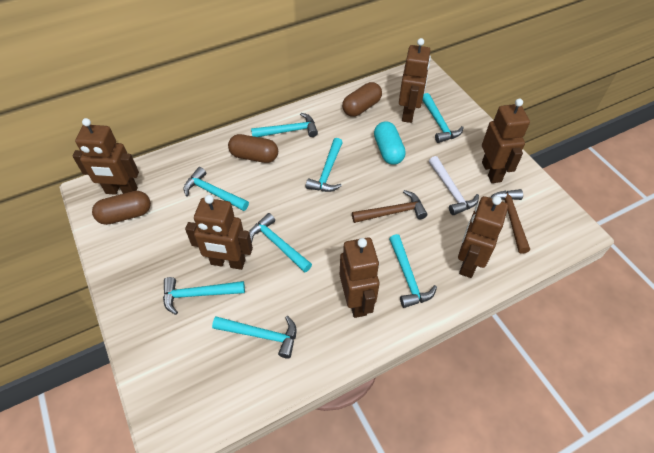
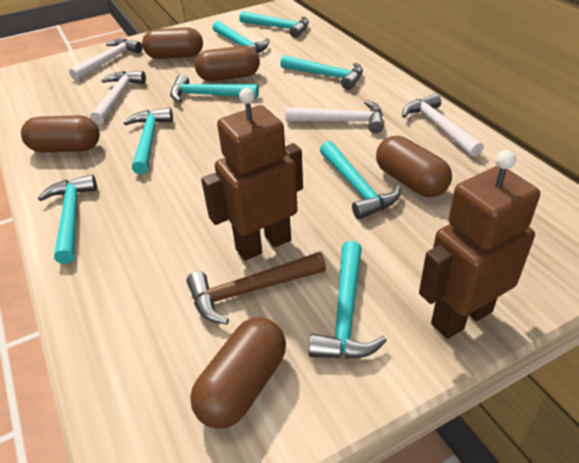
brown capsule: [92,191,151,225] [228,134,278,163] [342,82,382,117] = 3 -> [21,115,100,152] [142,27,203,59] [190,318,286,429] [195,46,260,81] [376,136,452,197] = 5
brown hammer: [352,190,427,223] [490,189,530,254] = 2 -> [186,252,326,325] = 1
brown robot: [72,118,139,195] [185,195,253,270] [340,237,380,318] [399,38,431,123] [458,196,508,278] [482,99,530,183] = 6 -> [201,88,303,261] [419,150,540,339] = 2
turquoise capsule: [374,121,406,165] = 1 -> none = 0
white hammer: [429,156,479,215] = 1 -> [69,39,143,81] [90,71,146,125] [285,101,384,133] [402,93,484,157] = 4

